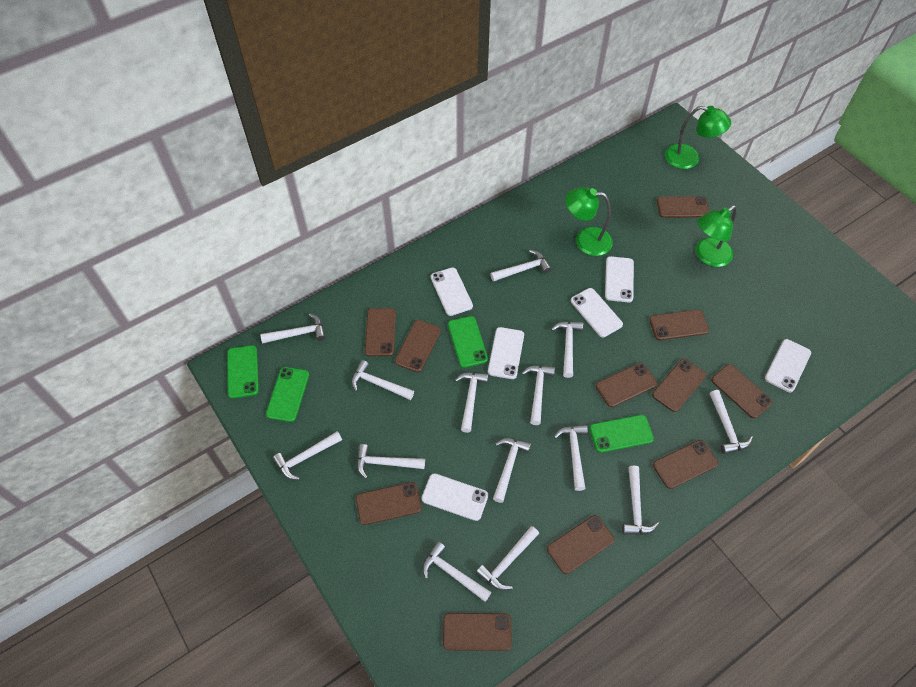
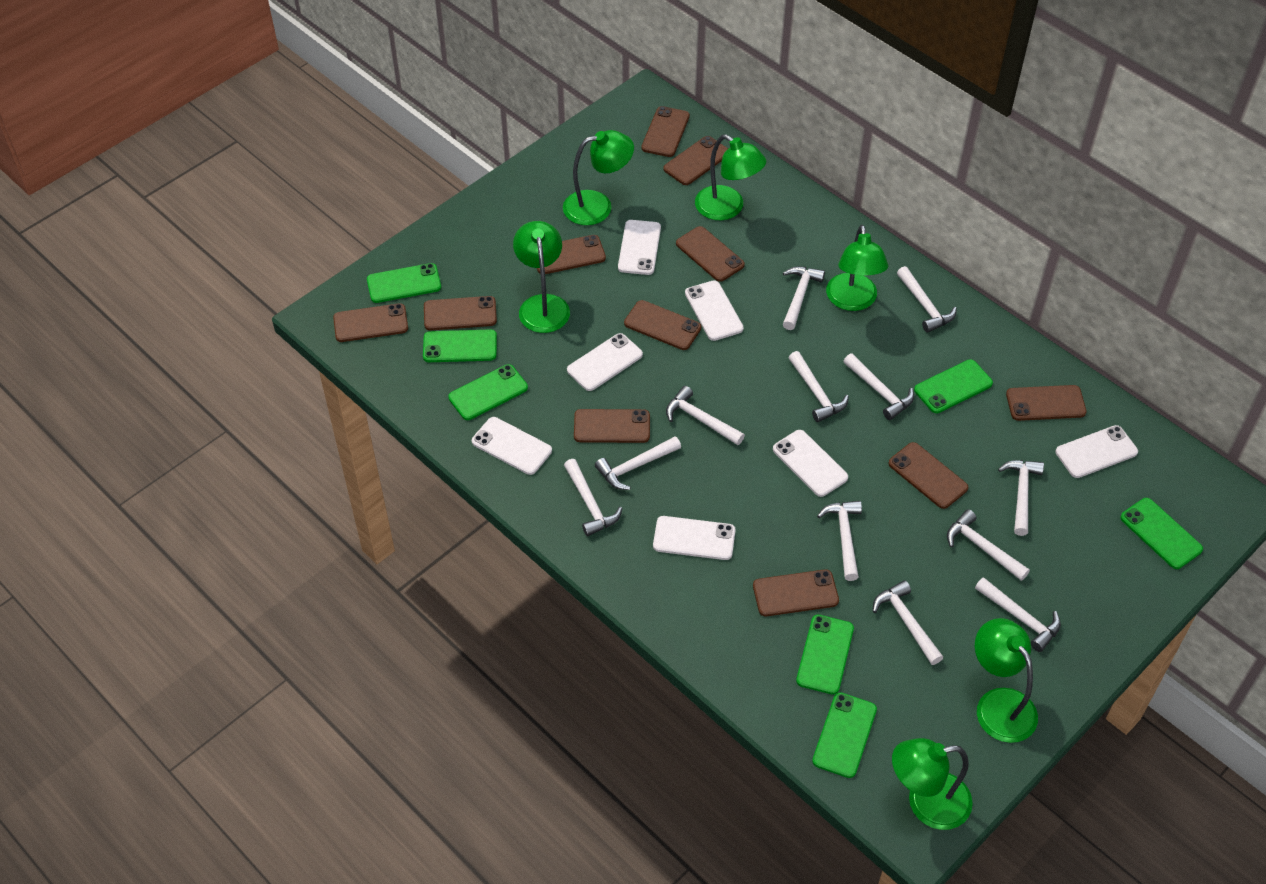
green lamp: [565,187,613,256] [665,106,731,169] [696,205,737,267] = 3 -> [513,221,570,333] [563,130,634,225] [695,134,766,220] [826,225,888,311] [892,738,973,830] [975,618,1038,743] = 6
green phone: [227,345,259,399] [266,367,309,422] [448,316,488,368] [589,415,654,453] = 4 -> [367,263,441,303] [423,329,497,362] [448,364,528,420] [796,615,854,695] [812,693,877,778] [914,359,993,413] [1120,498,1203,569] = 7
white hammer: [260,314,326,343] [273,431,342,480] [351,360,414,400] [357,444,425,479] [422,541,491,602] [455,372,489,433] [476,526,539,591] [490,250,551,282] [493,438,531,503] [522,366,555,425] [551,322,583,378] [554,424,588,491] [622,466,659,535] [710,390,753,454] = 14 -> [564,459,623,536] [595,436,681,490] [666,386,745,445] [783,266,825,330] [789,351,849,422] [817,501,862,581] [843,353,914,420] [873,580,943,665] [897,266,957,333] [947,509,1030,581] [975,577,1061,652] [998,460,1044,536] = 12
white phone: [422,473,488,521] [431,267,473,316] [488,327,524,379] [571,288,623,337] [605,256,634,302] [765,339,811,392] = 6 -> [472,417,552,475] [567,333,643,391] [618,220,661,275] [653,516,735,560] [685,280,744,341] [773,430,848,497] [1055,425,1138,478] = 7

